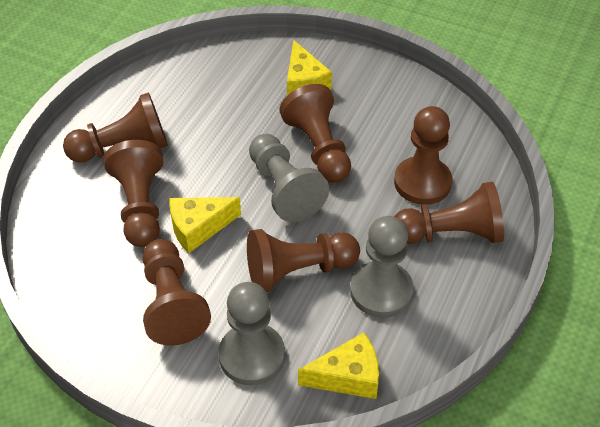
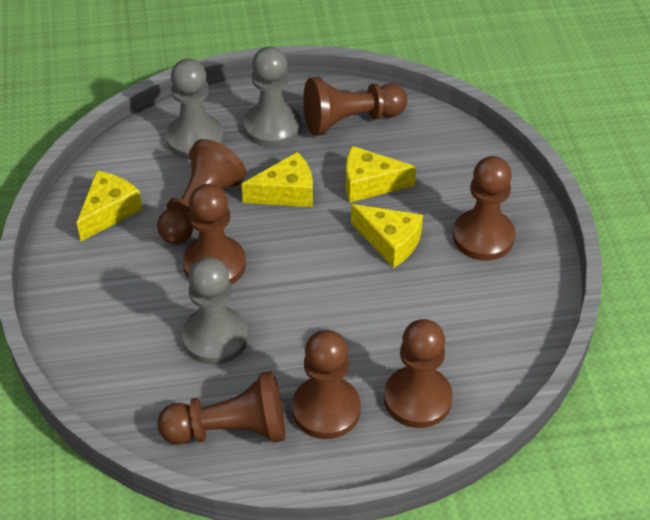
yellow cheese: [169,197,241,253] [287,40,332,95] [298,332,379,399] = 3 -> [77,171,142,241] [242,152,313,207] [346,146,416,202] [351,204,423,268] = 4

